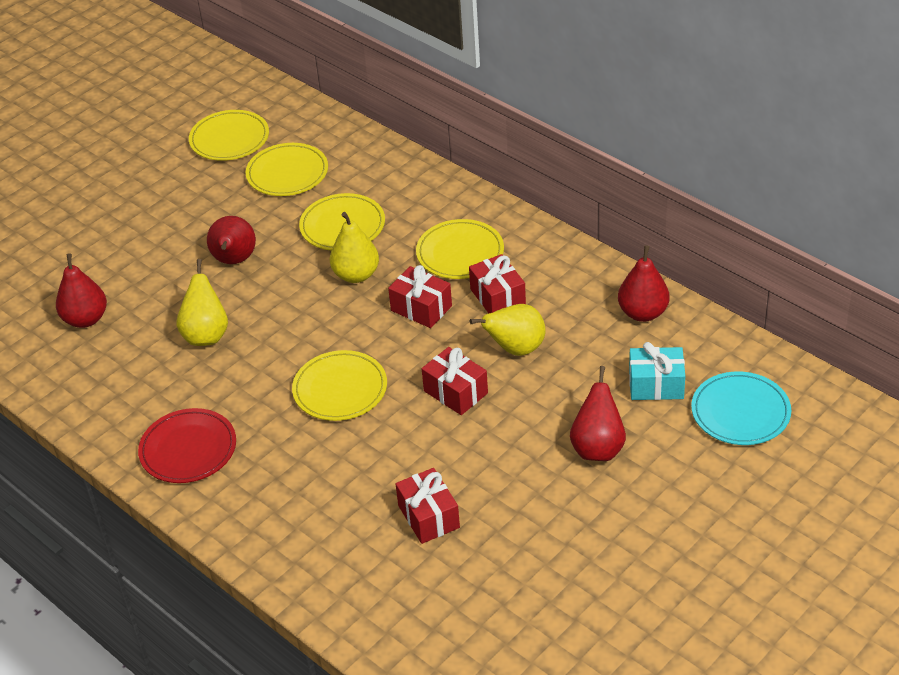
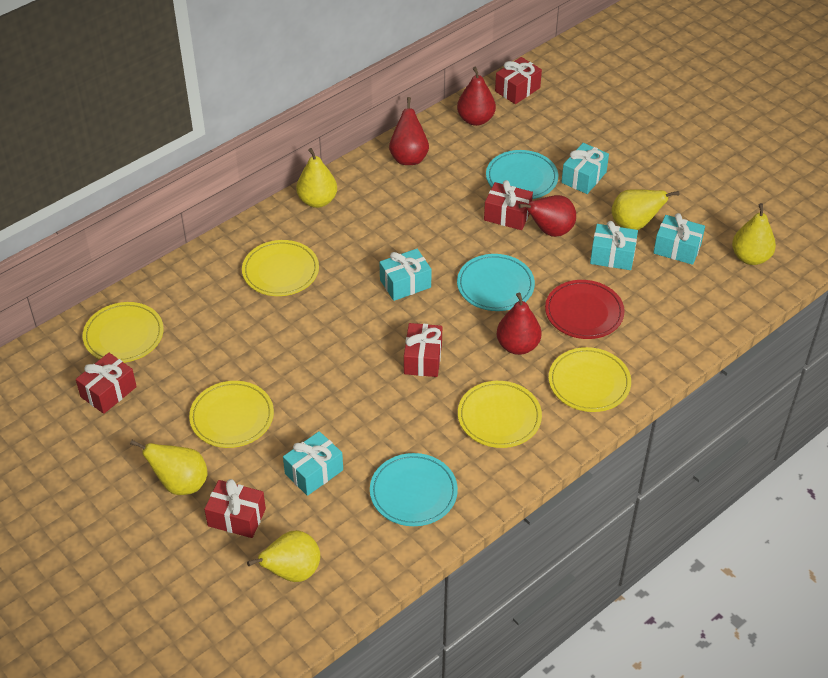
red gift: [388,265,452,328] [396,468,460,544] [422,347,488,415] [469,254,526,313] = 4 -> [76,353,137,414] [204,479,266,538] [404,323,442,377] [484,180,533,230] [495,57,542,104] = 5
turquoise gift: [629,342,685,400] = 1 -> [283,431,343,496] [380,249,432,301] [561,143,609,194] [590,221,638,270] [653,213,705,265] = 5
turquoise plate: [691,372,791,445] = 1 -> [370,453,458,526] [457,254,535,311] [486,150,558,199] = 3
yellow pear: [176,259,228,346] [330,212,379,283] [470,304,546,356] = 3 -> [130,440,208,495] [247,530,320,582] [296,148,337,208] [611,189,679,230] [732,203,776,265] = 5

